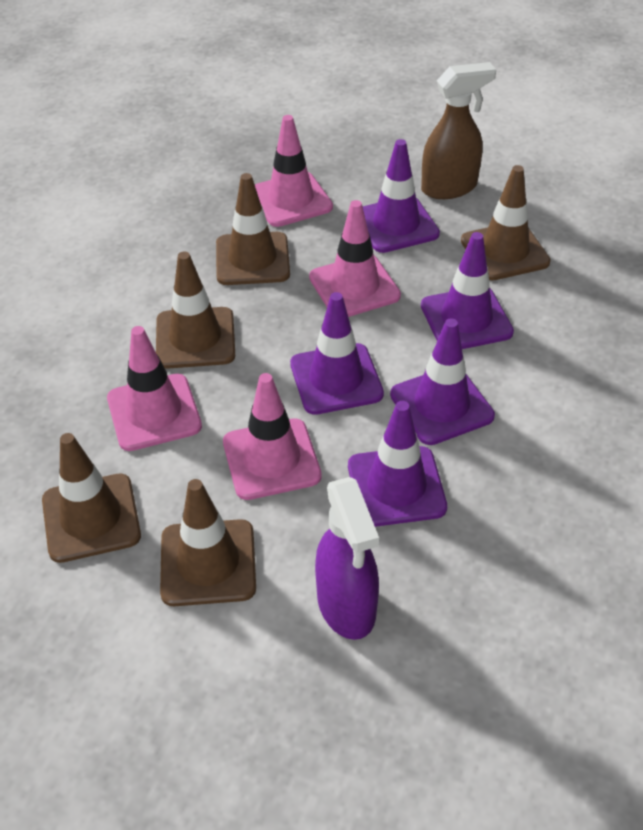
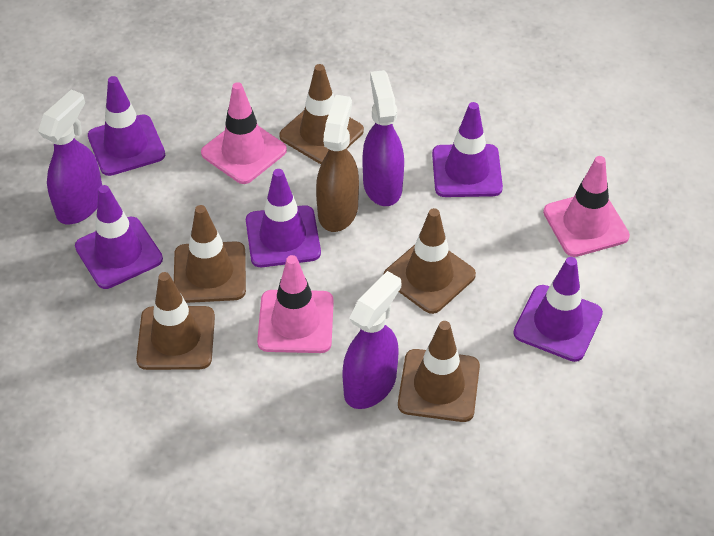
pink traffic cone: [107,326,202,451] [223,373,322,500] [255,115,333,227] [309,200,401,317] = 4 -> [201,82,287,184] [257,255,334,353] [543,156,630,257] = 3
purple spray bottle: [315,477,379,640] = 1 -> [38,89,102,224] [342,271,401,409] [362,70,404,206] = 3

